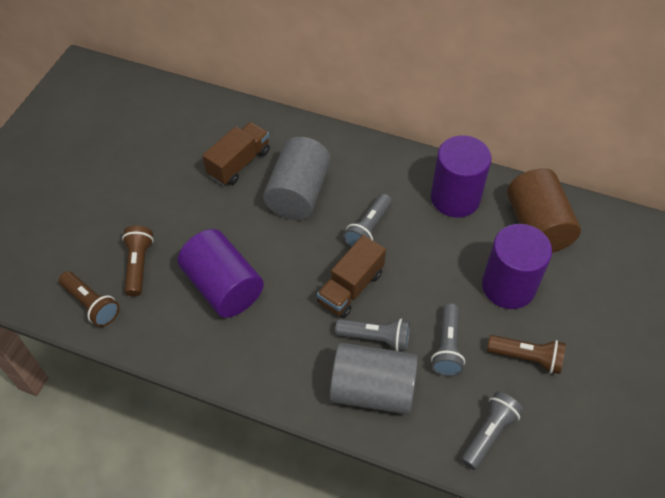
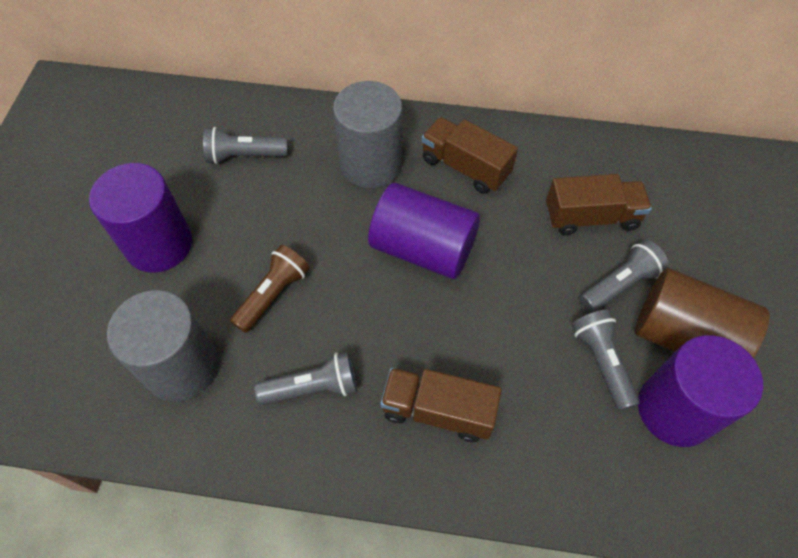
brown flashlight: [59,271,119,327] [122,226,154,296] [487,335,566,374] = 3 -> [230,245,310,333] = 1
brown truck: [202,122,270,185] [317,235,386,318] = 2 -> [380,368,502,442] [422,117,518,194] [546,174,652,235] = 3

